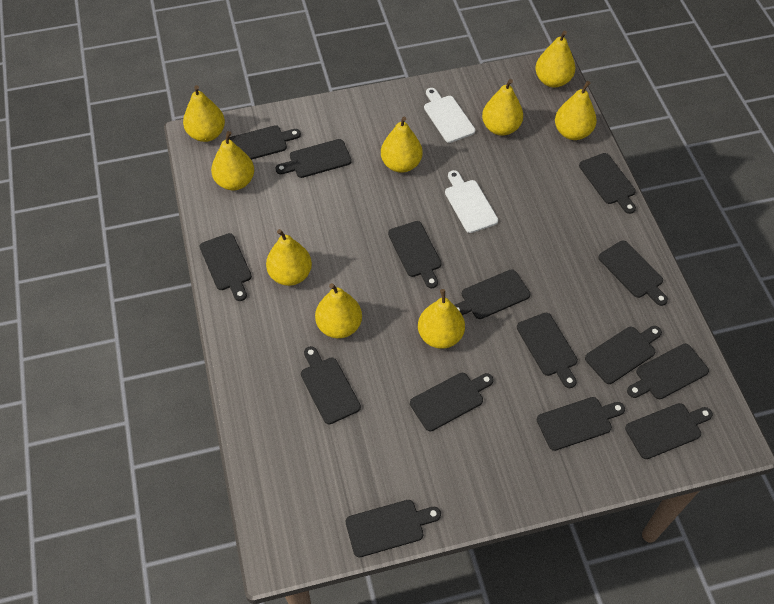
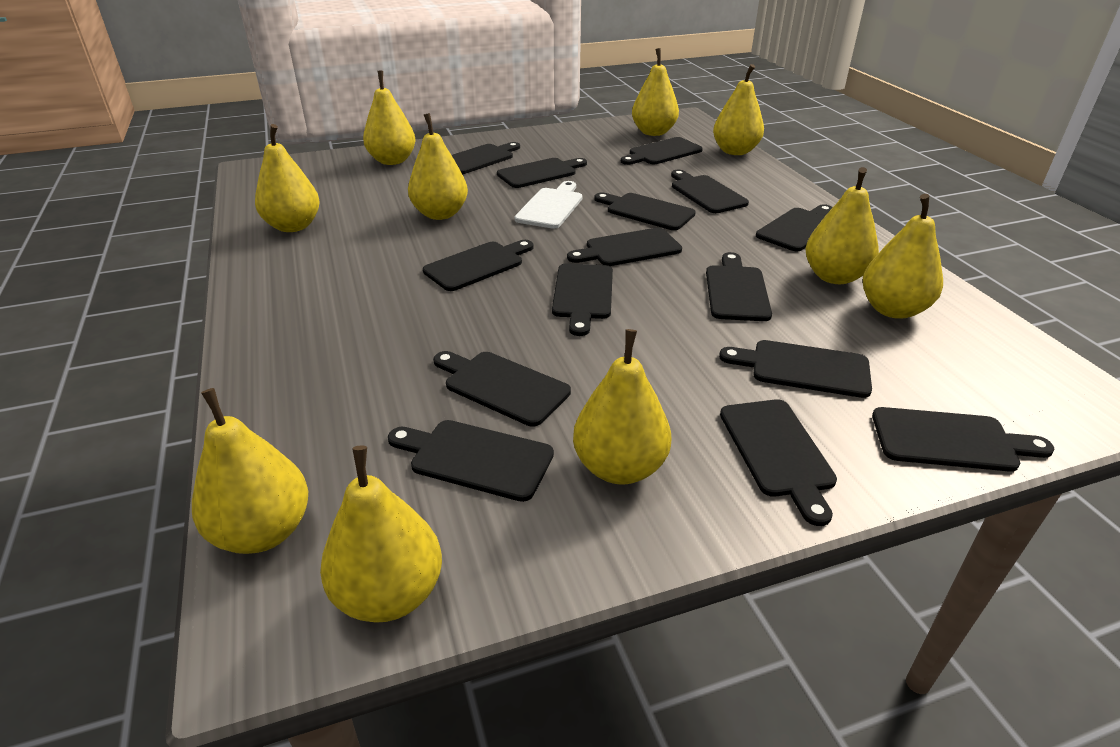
white cutting board: [424,88,475,143] [445,170,498,233] = 2 -> [515,181,583,229] = 1
yellow pear: [183,85,225,142] [211,131,254,190] [266,229,312,286] [315,283,362,338] [381,117,423,173] [418,289,465,349] [482,79,523,136] [535,31,575,88] [555,81,597,140] = 9 -> [192,388,308,554] [255,124,320,232] [320,445,442,623] [363,71,416,165] [408,113,468,220] [573,329,672,485] [632,48,679,136] [713,64,764,155] [806,167,879,284] [863,194,943,319] = 10

